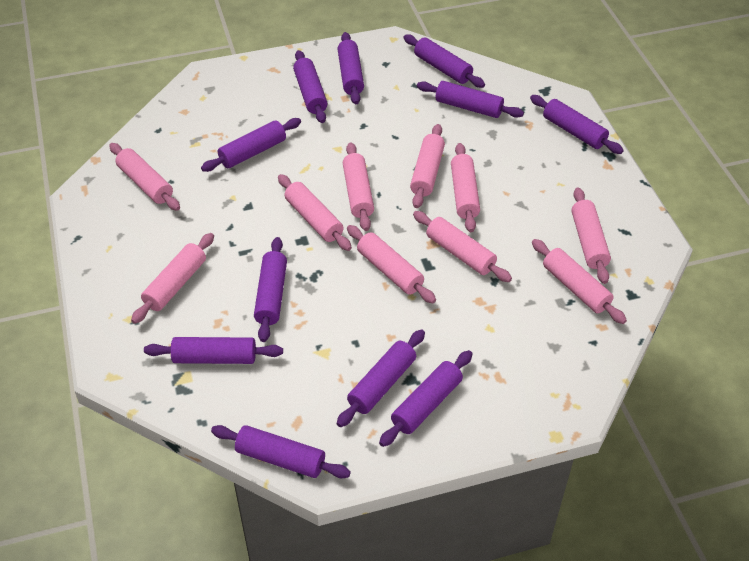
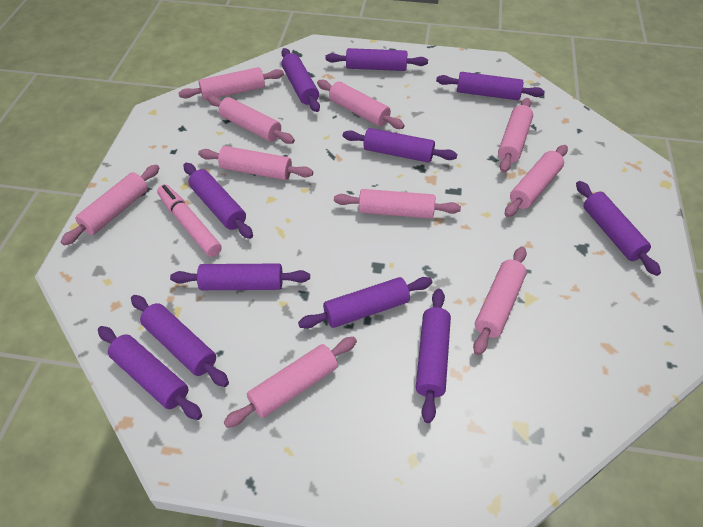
pink marker: none = 0 -> [157,184,222,257] = 1

